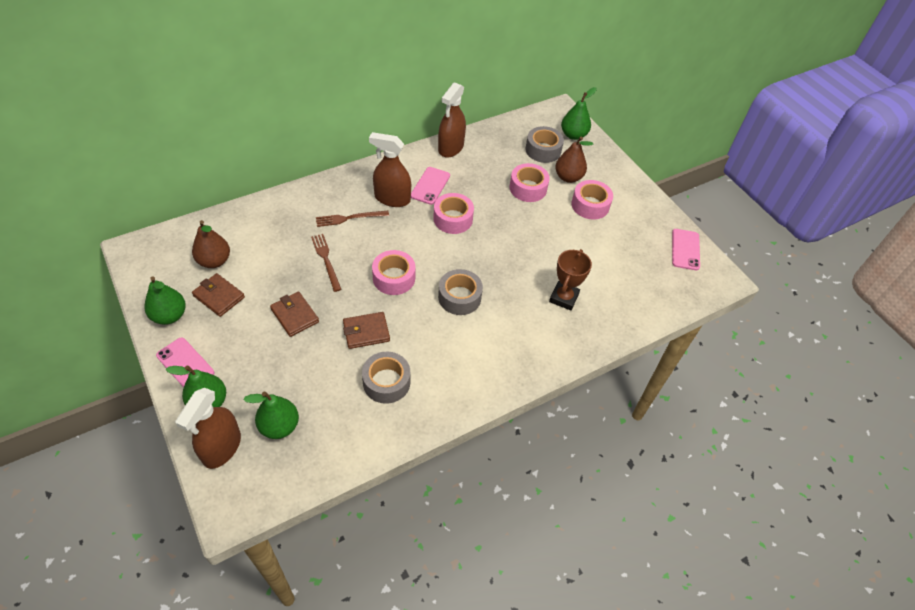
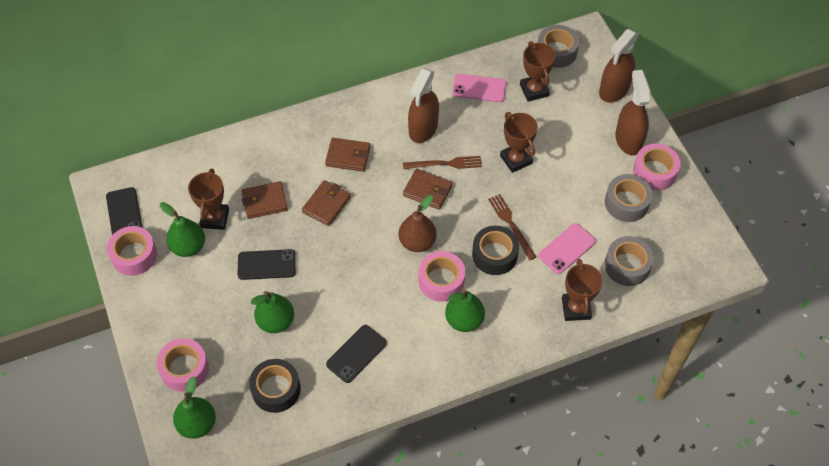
black phone: none = 0 -> [106,187,143,235] [238,249,296,280] [326,325,387,383] = 3
black tape: none = 0 -> [249,359,301,413] [472,226,519,275] = 2
brown pear: [192,220,230,268] [555,137,593,183] = 2 -> [399,195,437,252] = 1
brown trophy: [549,249,592,311] = 1 -> [188,168,229,230] [500,112,538,173] [520,41,556,102] [562,259,603,321] = 4
brown wallet: [192,273,245,317] [270,292,319,337] [343,312,390,349] = 3 -> [241,181,288,219] [302,180,351,226] [325,138,370,172] [403,169,452,210] = 4
pink phone: [156,337,214,388] [411,167,450,205] [672,229,700,270] = 3 -> [452,74,506,102] [538,223,596,274] = 2

